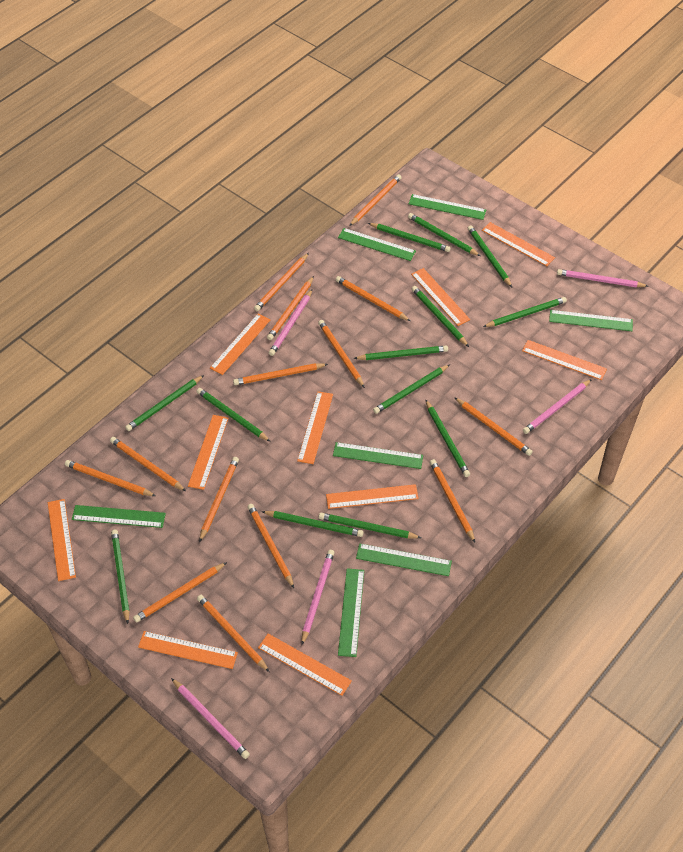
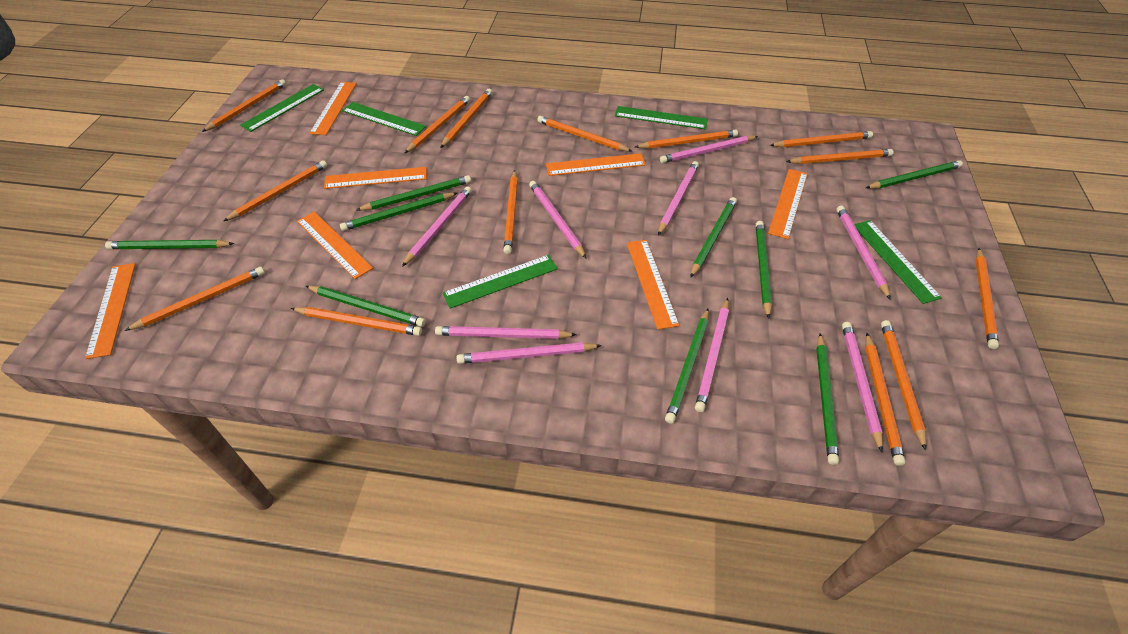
green pencil: [111,529,130,624] [125,375,204,431] [196,388,271,442] [261,511,364,537] [319,513,421,538] [354,346,448,360] [368,223,451,252] [373,365,450,414] [408,213,480,256] [412,286,469,347] [425,399,470,477] [468,225,512,287] [483,297,567,327] = 13 -> [105,240,234,249] [306,286,426,327] [340,193,457,231] [356,175,471,211] [665,309,709,424] [690,197,737,278] [756,221,772,319] [816,334,839,465] [866,160,963,189] = 9
green ruler: [72,505,166,528] [333,442,423,469] [338,228,416,261] [338,568,364,657] [356,544,452,576] [409,194,486,220] [549,310,633,331] = 7 -> [240,84,324,132] [342,102,426,136] [443,255,558,309] [615,106,708,129] [854,220,942,304] = 5
orange ruler: [48,499,76,581] [138,631,238,669] [188,415,229,490] [210,314,270,375] [258,634,352,696] [297,391,333,464] [326,484,419,509] [411,268,470,326] [482,222,555,266] [522,340,607,380] = 10 -> [85,263,136,359] [297,212,373,279] [309,82,357,135] [324,167,427,189] [546,153,646,176] [627,240,679,330] [768,169,807,239] = 7
pink pencil: [171,678,250,759] [269,289,312,356] [301,550,334,645] [523,379,592,434] [557,269,649,287] = 5 -> [402,186,472,267] [435,326,577,339] [457,342,602,364] [529,181,586,258] [658,161,699,236] [660,136,758,163] [695,298,729,412] [836,206,891,300] [842,322,883,452] = 9

